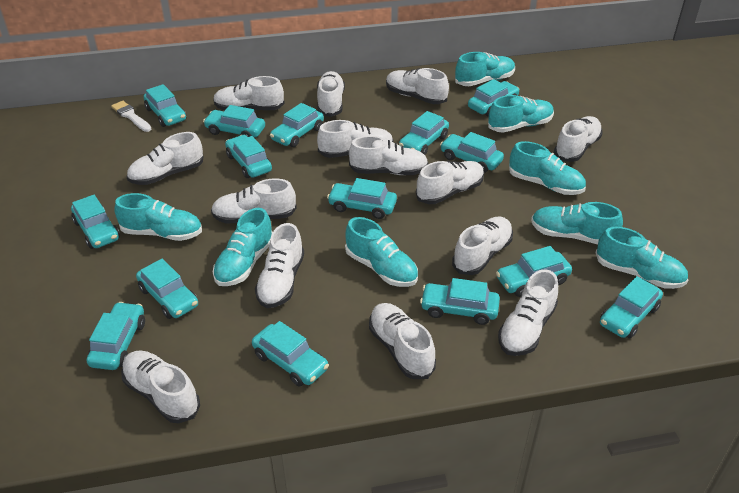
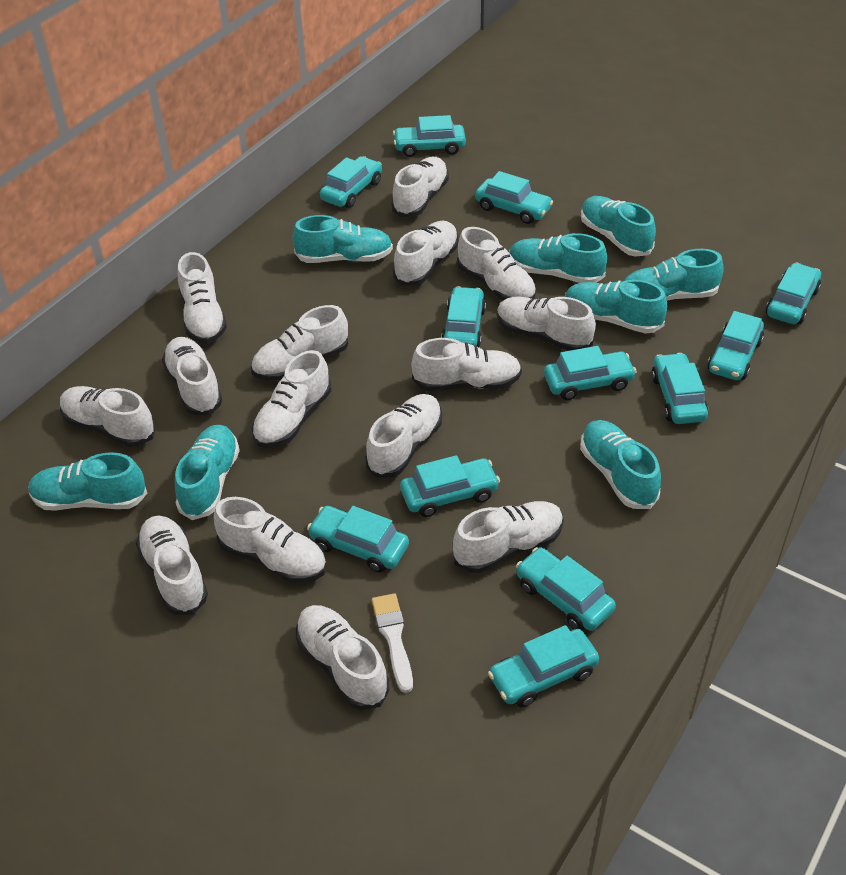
turquoise car: [71,195,120,249] [87,302,145,370] [136,259,198,319] [144,84,186,127] [203,105,265,137] [225,135,272,178] [252,321,329,387] [270,103,324,147] [327,178,397,219] [399,111,449,155] [420,278,500,325] [440,132,504,173] [468,79,520,117] [496,246,572,297] [600,276,663,338] = 15 -> [307,506,409,573] [320,156,382,208] [393,115,466,157] [400,455,500,517] [441,286,486,347] [475,171,553,224] [488,625,599,707] [516,547,616,631] [544,346,637,400] [651,353,708,424] [708,311,764,380] [766,263,821,324] = 12
white shoe: [121,350,200,423] [127,132,203,185] [211,179,297,224] [213,76,285,110] [255,223,304,308] [317,71,345,117] [317,120,394,158] [349,136,428,175] [369,303,436,379] [386,68,449,104] [416,161,484,204] [452,217,513,275] [498,269,558,356] [554,116,602,162] = 14 -> [60,386,156,447] [136,516,208,615] [162,337,223,415] [177,252,227,344] [214,497,327,583] [251,305,348,381] [252,350,331,448] [296,605,389,710] [365,394,442,477] [391,157,449,217] [393,221,459,286] [412,338,522,391] [453,501,564,573] [457,227,536,301] [497,297,596,351] = 15

